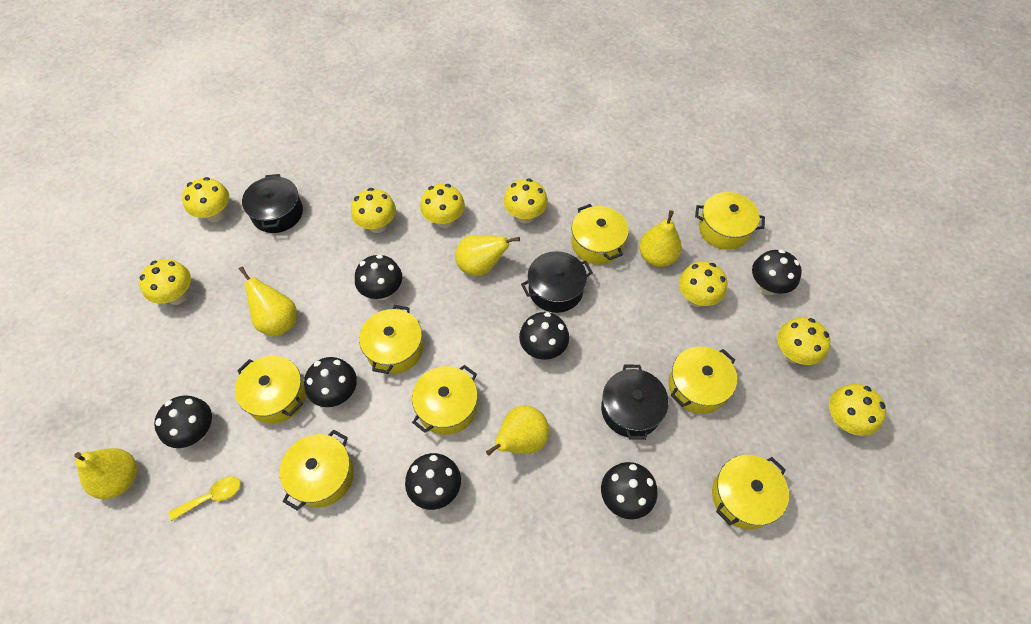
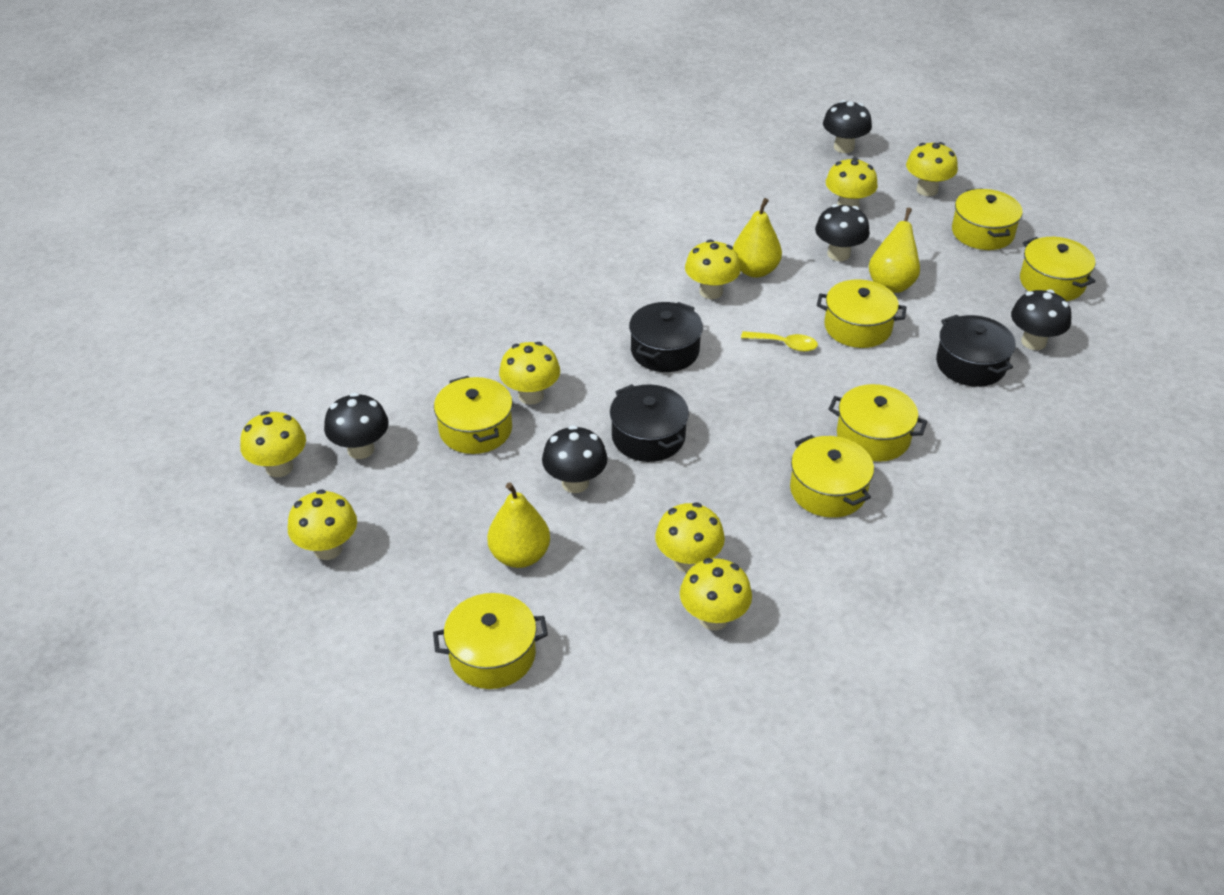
black mushroom: [154,395,212,448] [304,357,357,407] [355,255,402,300] [405,453,461,510] [519,312,569,360] [601,462,657,519] [752,249,802,295] = 7 -> [324,393,389,459] [542,425,608,493] [815,204,870,261] [823,100,872,153] [1011,289,1071,350] = 5
yellow pear: [74,448,137,499] [239,266,297,337] [455,235,520,276] [486,405,549,456] [639,210,682,267] = 5 -> [487,482,550,568] [733,198,782,278] [869,208,920,293] = 3
yellow pot: [235,356,306,424] [280,430,354,510] [359,305,423,374] [412,365,478,435] [571,204,629,265] [668,346,737,414] [695,192,765,250] [712,455,789,529] = 8 -> [433,593,548,689] [434,376,513,454] [790,435,874,518] [817,279,907,348] [828,384,927,462] [952,188,1023,250] [1020,237,1096,301] = 7

